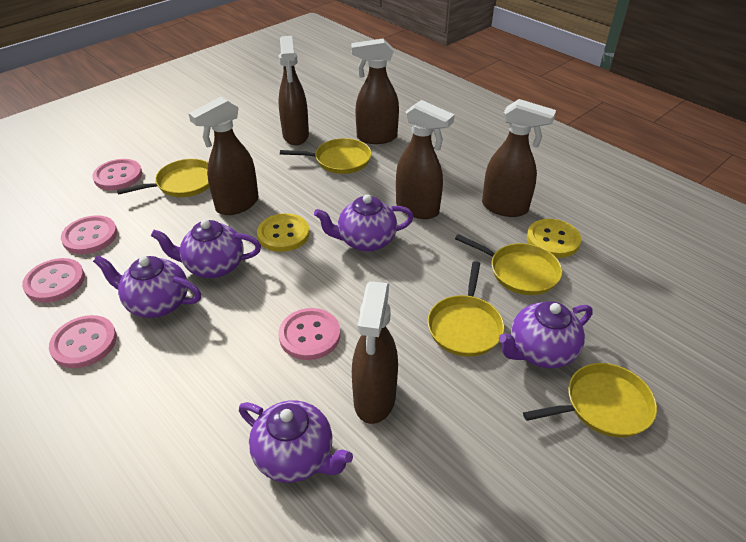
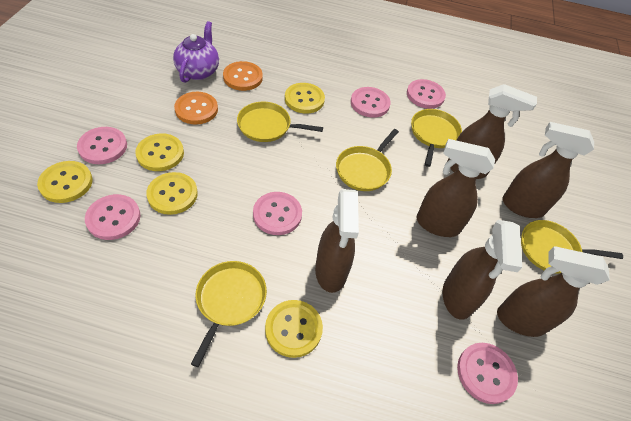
orange button: none = 0 -> [174,92,218,124] [223,61,263,91] = 2
pink button: [22,258,85,303] [49,315,117,368] [61,215,117,254] [92,159,142,190] [278,308,340,360] = 5 -> [77,127,127,164] [85,194,140,240] [253,192,302,235] [351,87,391,118] [407,79,446,109] [457,343,518,404] = 6
purple teapot: [93,255,201,318] [151,219,261,278] [239,400,353,483] [314,194,414,252] [499,301,593,368] = 5 -> [173,21,219,83] = 1
yellow button: [257,213,310,252] [527,219,581,258] = 2 -> [37,161,93,203] [135,133,184,171] [146,172,198,215] [265,300,323,358] [285,83,325,114] = 5

